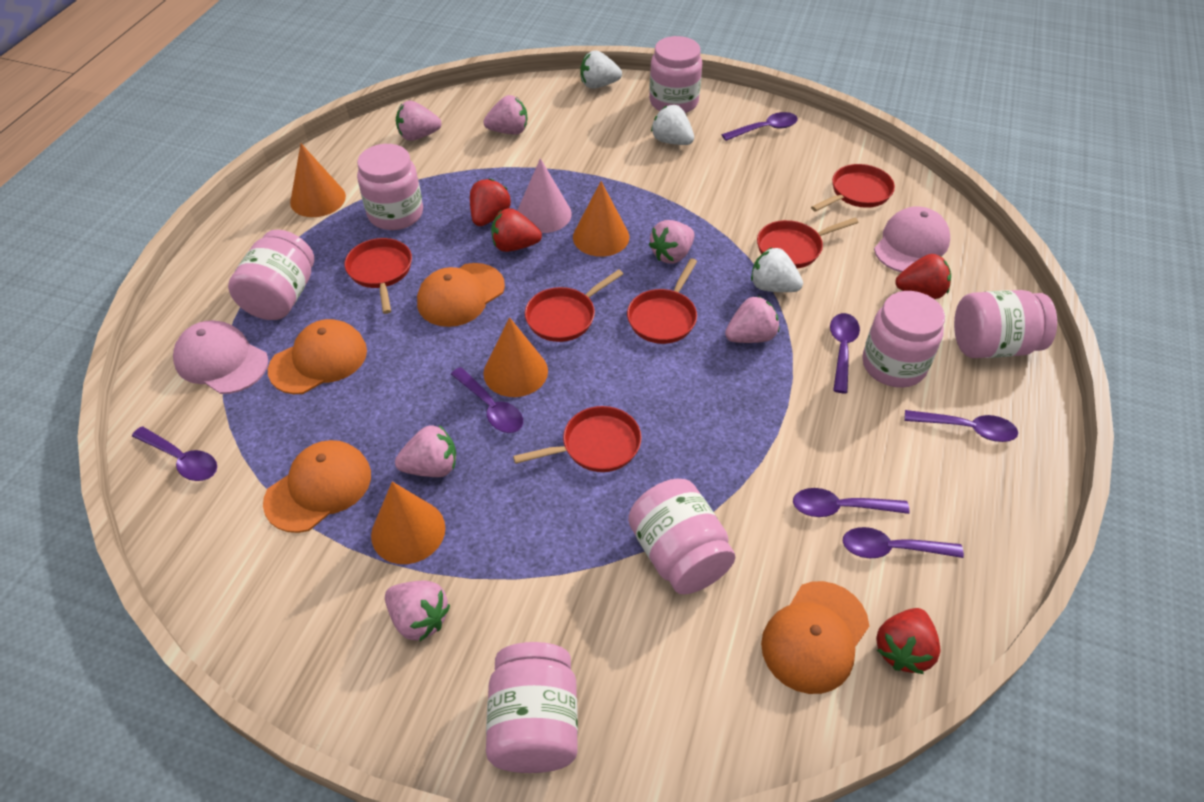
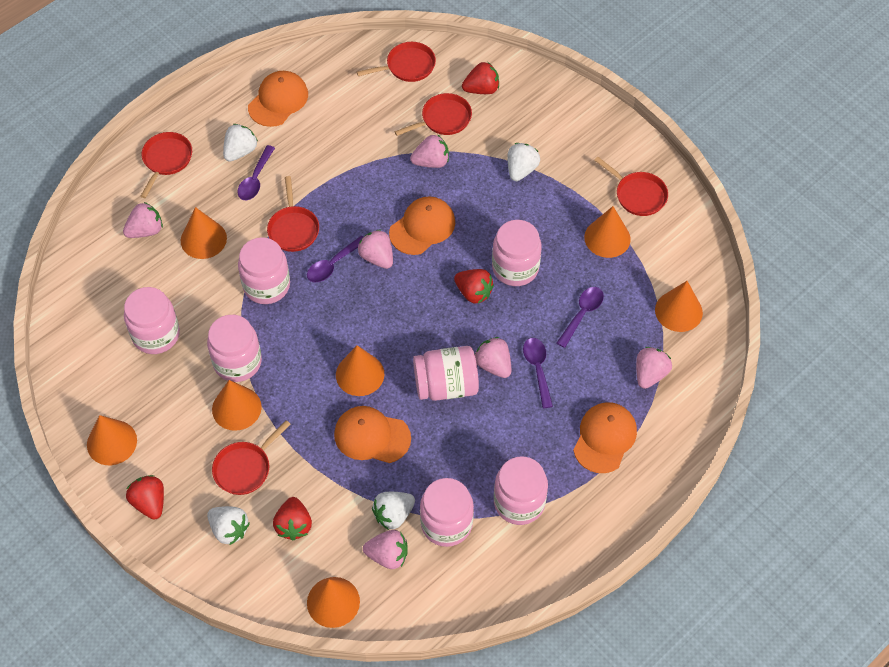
orange cone: [290,143,346,217] [371,482,445,564] [483,317,548,397] [573,181,629,257] = 4 -> [87,415,137,465] [181,207,227,259] [212,380,262,431] [307,577,360,628] [336,345,384,396] [584,206,631,258] [655,281,703,332] = 7
pink cap: [173,320,268,394] [874,206,950,273] = 2 -> none = 0
pink cone: [517,158,572,233] = 1 -> none = 0
purple spoon: [132,426,217,481] [451,367,523,433] [722,112,798,141] [793,488,910,517] [830,313,860,393] [843,527,964,558] [904,410,1018,442] = 7 -> [238,145,275,200] [307,236,363,283] [523,338,553,408] [557,287,604,348] = 4
white strawberry: [580,50,622,89] [651,105,694,145] [751,247,803,292] = 3 -> [207,506,250,545] [223,124,258,162] [372,492,415,530] [508,143,540,181] = 4

